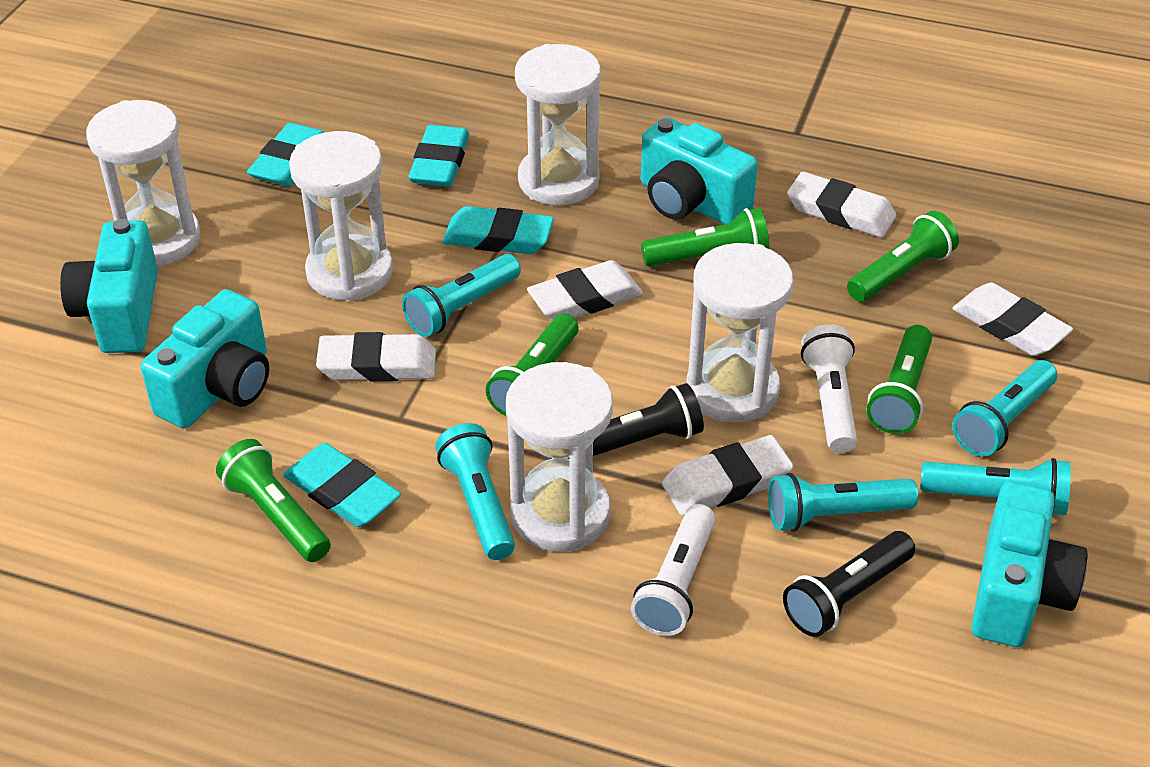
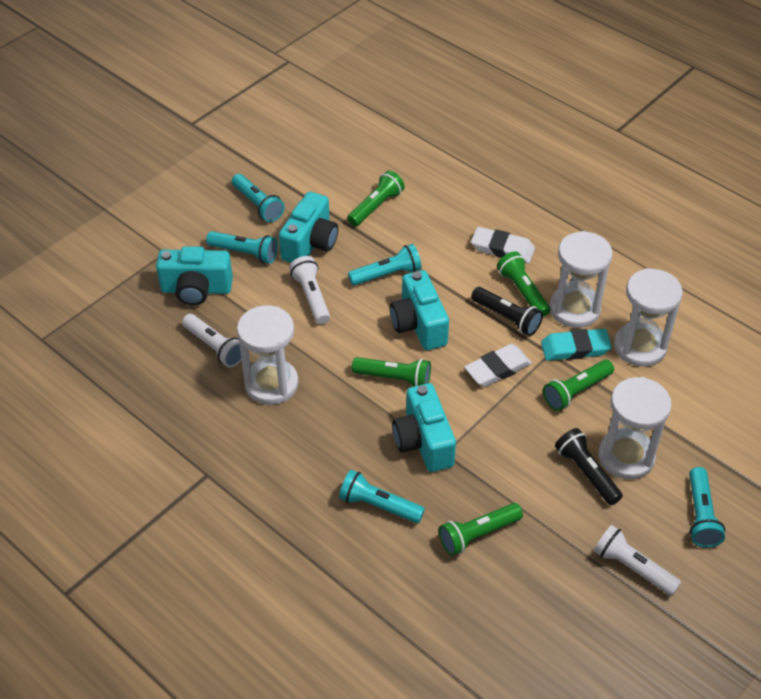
turquoise eraser: [247,123,325,186] [283,443,401,527] [408,125,470,187] [443,206,554,254] = 4 -> [541,329,612,361] = 1
white eraser: [316,332,436,382] [527,260,643,320] [662,435,794,516] [787,172,896,238] [952,283,1073,356] = 5 -> [464,344,532,387] [471,227,535,263] = 2
white flashlight: [631,504,716,636] [801,324,857,453] = 2 -> [182,314,242,367] [289,256,330,324] [594,525,681,596] = 3
white hourglass: [86,100,201,266] [289,131,393,302] [506,362,613,552] [515,44,601,205] [686,243,793,423] = 5 -> [237,305,298,405] [550,231,613,328] [598,377,672,479] [614,268,683,367] = 4

